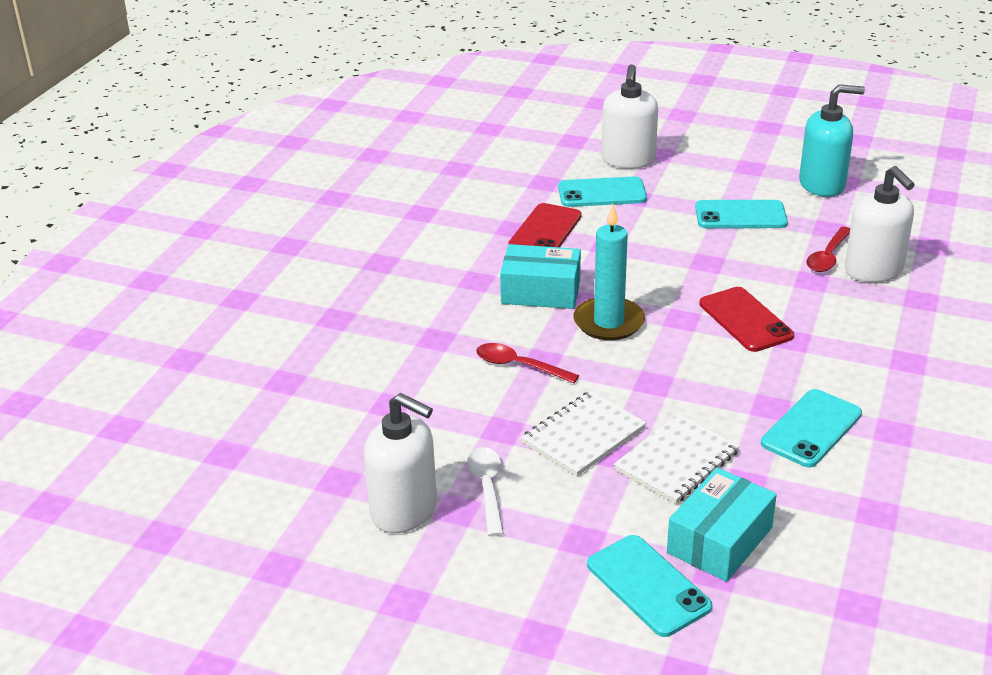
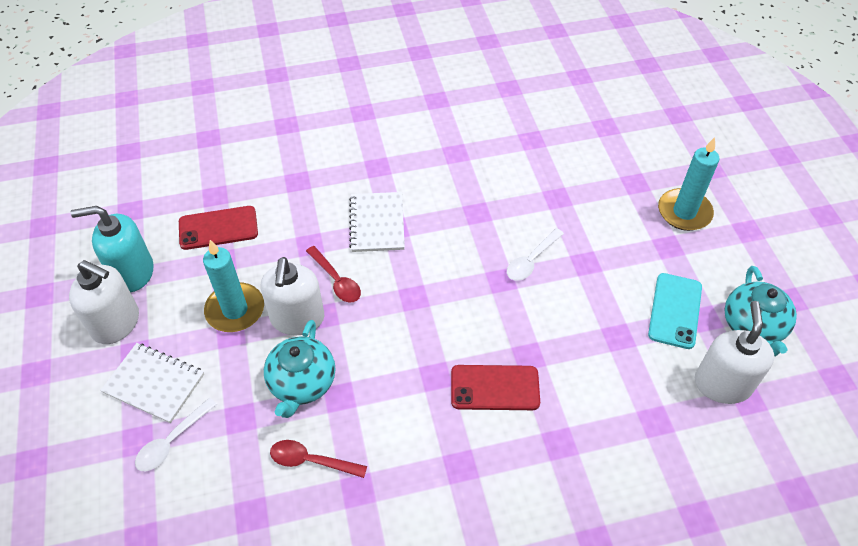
turquoise box: [500,244,581,309] [667,467,777,582] = 2 -> none = 0
turquoise candle: [574,204,645,340] = 1 -> [203,240,264,332] [658,137,719,231] = 2
turquoise phone: [558,176,647,207] [587,535,712,637] [695,200,788,228] [761,389,862,467] = 4 -> [648,273,702,349] = 1
turquoise teapot: none = 0 -> [264,320,335,418] [725,266,797,357] = 2
white spoon: [467,447,504,537] = 1 -> [135,398,217,471] [507,228,564,281] = 2

